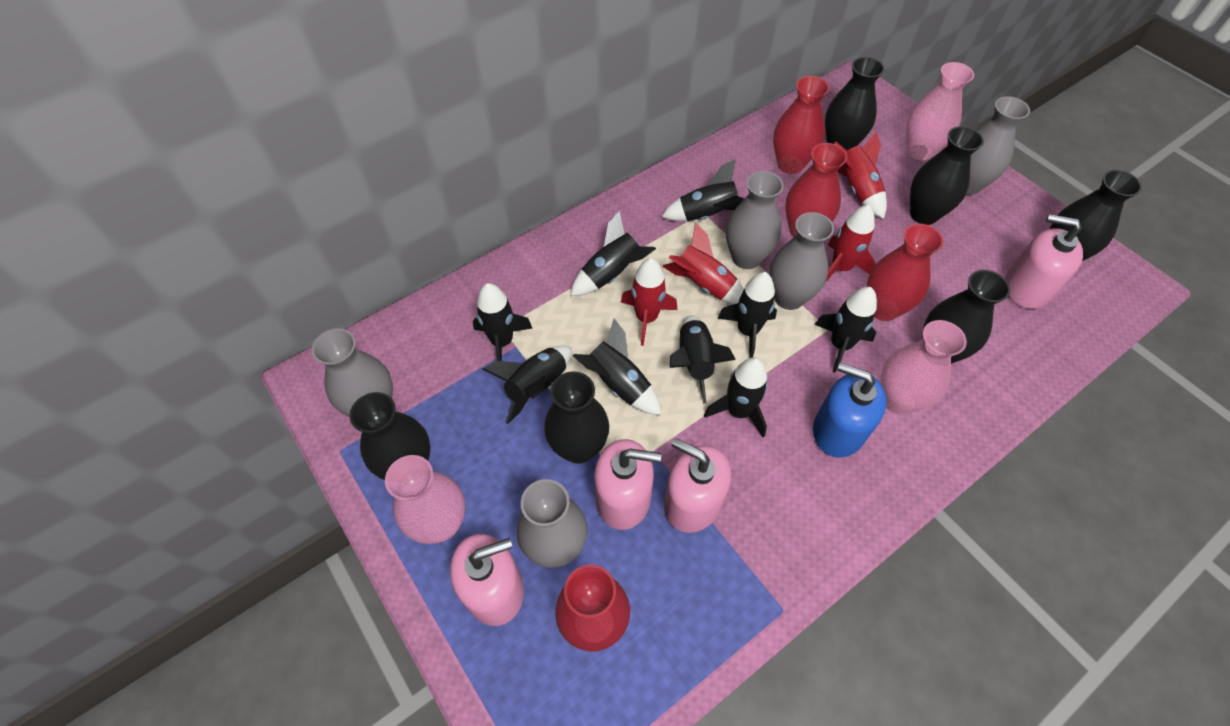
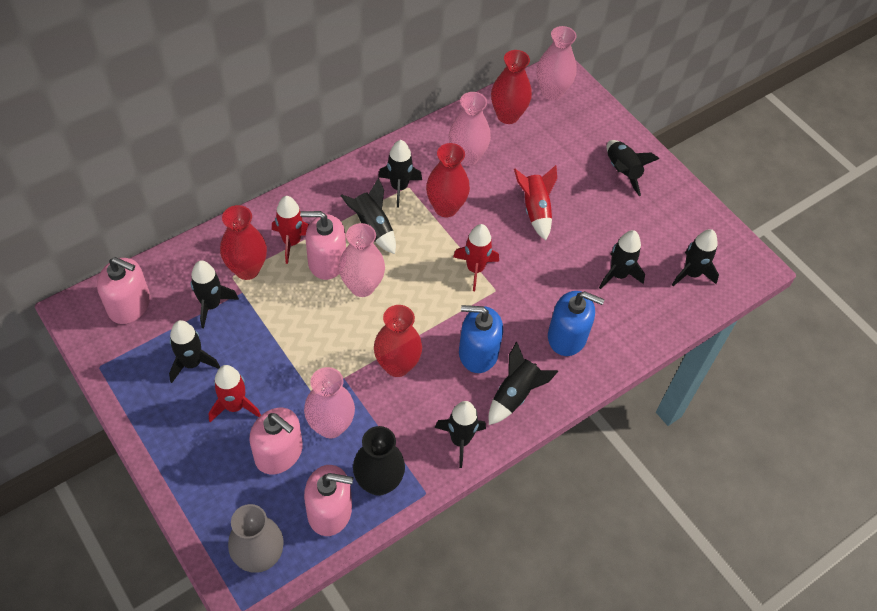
black vase: [349,392,430,480] [544,371,609,464] [825,57,885,150] [910,126,984,225] [923,270,1010,364] [1050,170,1142,261] = 6 -> [353,426,405,496] = 1
blue soap dispenser: [813,363,887,458] = 1 -> [459,305,503,373] [548,291,605,356] = 2
grey vase: [312,328,393,417] [517,479,588,568] [726,171,784,269] [769,212,834,310] [966,96,1030,195] = 5 -> [228,504,284,573] = 1
pink vase: [385,455,465,544] [881,320,967,415] [906,62,974,160] = 3 -> [304,367,355,438] [339,223,385,297] [449,92,491,166] [537,26,577,100] = 4

